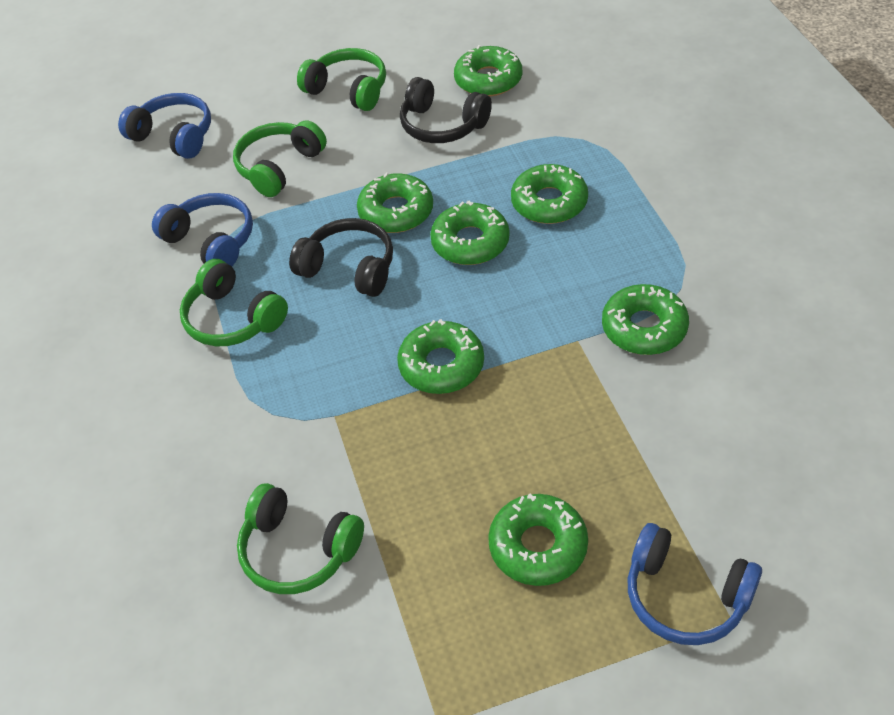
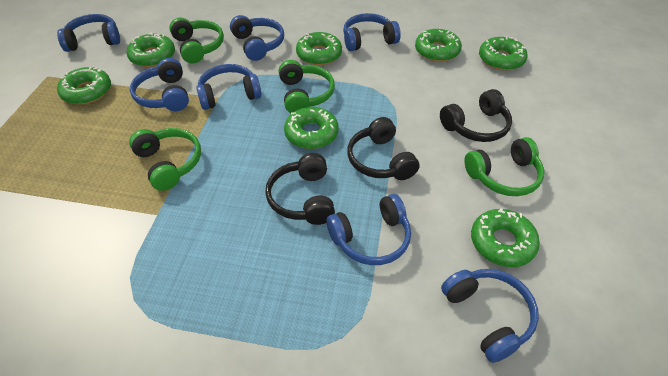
black headphones: [289,218,393,297] [400,77,492,143] = 2 -> [265,153,335,225] [347,117,419,180] [440,89,512,142] = 3
blue headphones: [118,93,211,159] [152,193,253,266] [628,523,762,645] = 3 -> [57,14,120,52] [130,58,189,111] [196,64,261,110] [230,15,284,61] [327,194,411,265] [343,13,401,51] [441,269,539,363] = 7

